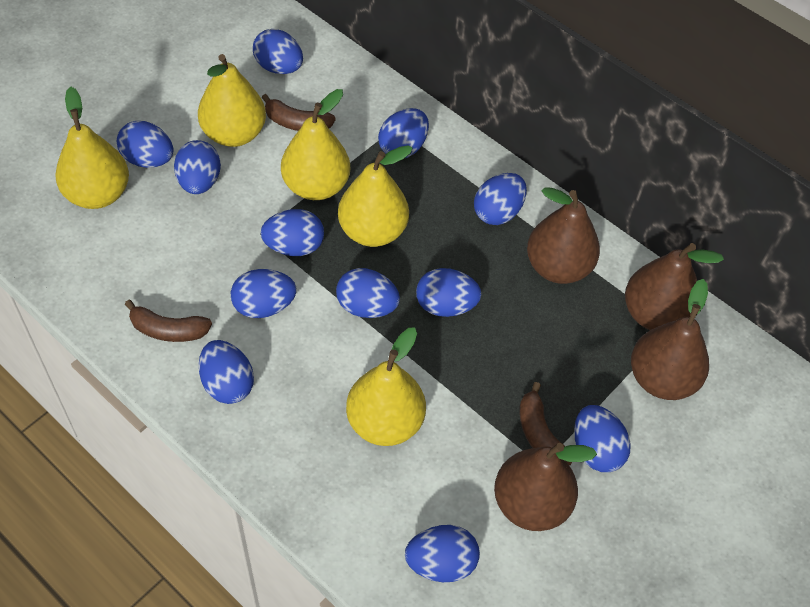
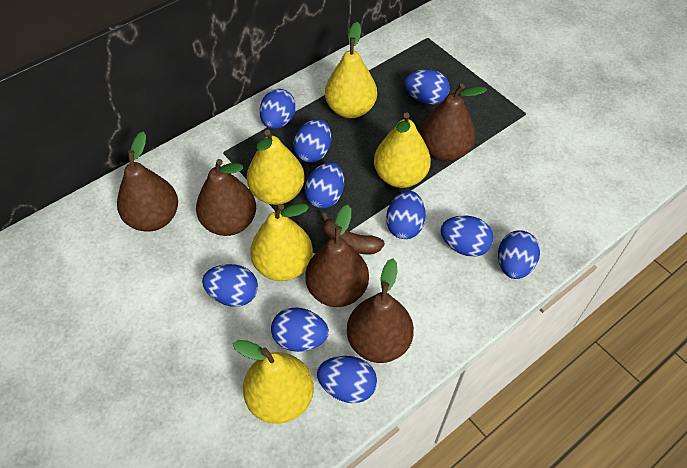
blue egg: [117,121,174,168] [174,140,221,194] [199,340,254,404] [231,269,296,318] [253,29,303,74] [261,209,324,256] [336,268,400,318] [378,108,429,158] [405,525,480,582] [416,268,481,317] [474,173,527,225] [574,405,631,472] = 12 -> [202,264,258,307] [260,89,296,129] [271,307,329,352] [293,119,331,163] [305,162,344,209] [317,356,377,403] [386,191,426,239] [405,69,450,105] [441,216,494,257] [498,230,540,279] = 10
brown banana: [125,300,212,342] [261,94,336,131] [519,382,572,465] = 3 -> [321,213,385,254] = 1
brown pear: [494,443,597,531] [527,187,600,284] [625,243,724,330] [631,279,709,400] = 4 -> [117,132,178,232] [196,159,256,236] [305,205,369,307] [347,259,414,363] [420,84,487,162] = 5

